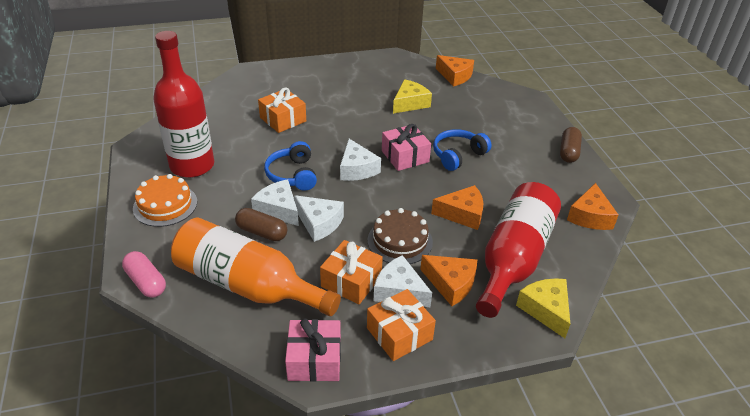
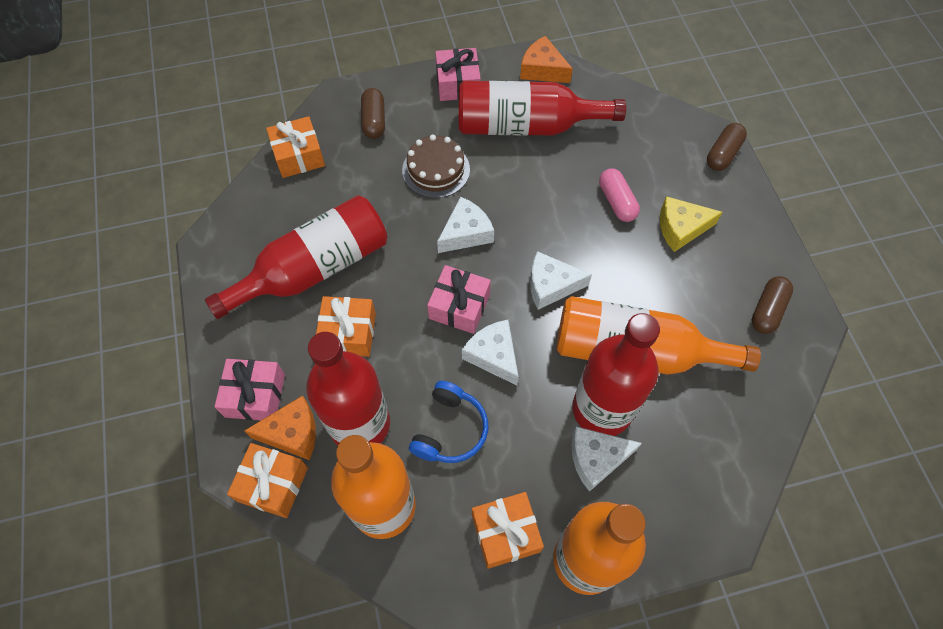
blue headphones: [264,141,317,191] [433,129,491,171] = 2 -> [409,381,489,463] = 1
brown capsule: [235,208,287,241] [560,127,582,163] = 2 -> [361,88,385,139] [707,123,747,171] [752,276,793,334] = 3
orange bottle: [171,218,341,316] = 1 -> [331,435,416,539] [553,502,646,595] [557,296,761,375] = 3
orange cake: [133,174,197,227] = 1 -> none = 0
orange cheese: [420,255,477,306] [431,185,484,230] [436,55,474,87] [567,183,619,230] = 4 -> [244,396,316,460] [520,36,573,83] = 2
orange gift: [258,88,306,133] [320,240,383,304] [367,289,436,361] = 3 -> [227,443,308,518] [266,116,325,178] [316,296,376,357] [472,492,544,569] = 4
pink gift: [285,318,341,382] [382,124,431,171] = 2 -> [214,359,285,420] [427,265,491,334] [435,48,481,101] = 3
red bottle: [153,31,214,178] [476,182,561,318] = 2 -> [205,195,387,319] [306,332,390,446] [459,81,626,136] [572,313,660,436] = 4
yellow cheese: [393,79,432,114] [516,278,570,338] = 2 -> [660,196,723,252] = 1

